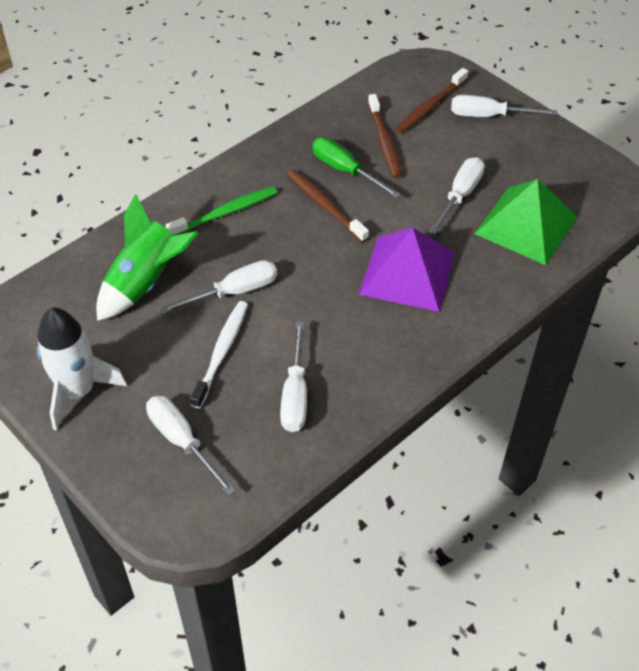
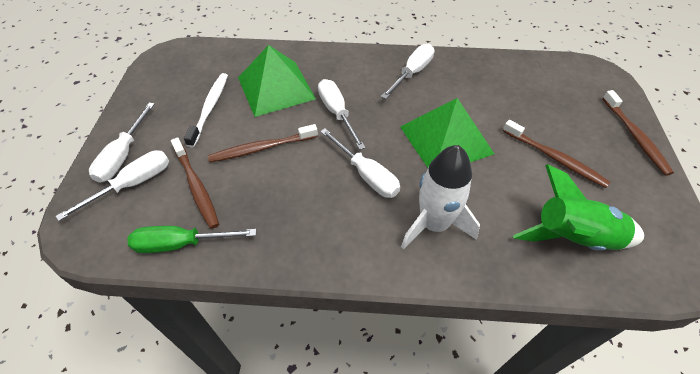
brown toothbrush: [287,170,369,243] [368,94,402,178] [395,68,468,133] = 3 -> [171,138,219,229] [208,124,318,162] [503,120,610,188] [602,90,674,176] = 4
green pyramid: [474,179,578,265] = 1 -> [238,45,316,117] [400,98,494,168] = 2
green toothbrush: [166,187,277,236] = 1 -> none = 0
purple pyramid: [359,228,455,312] = 1 -> none = 0

